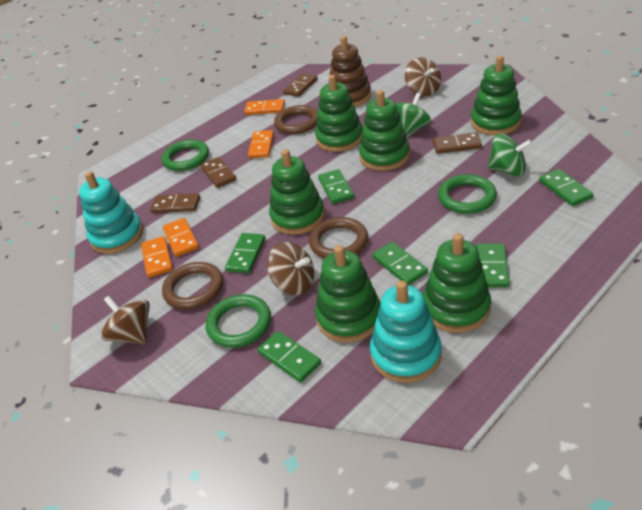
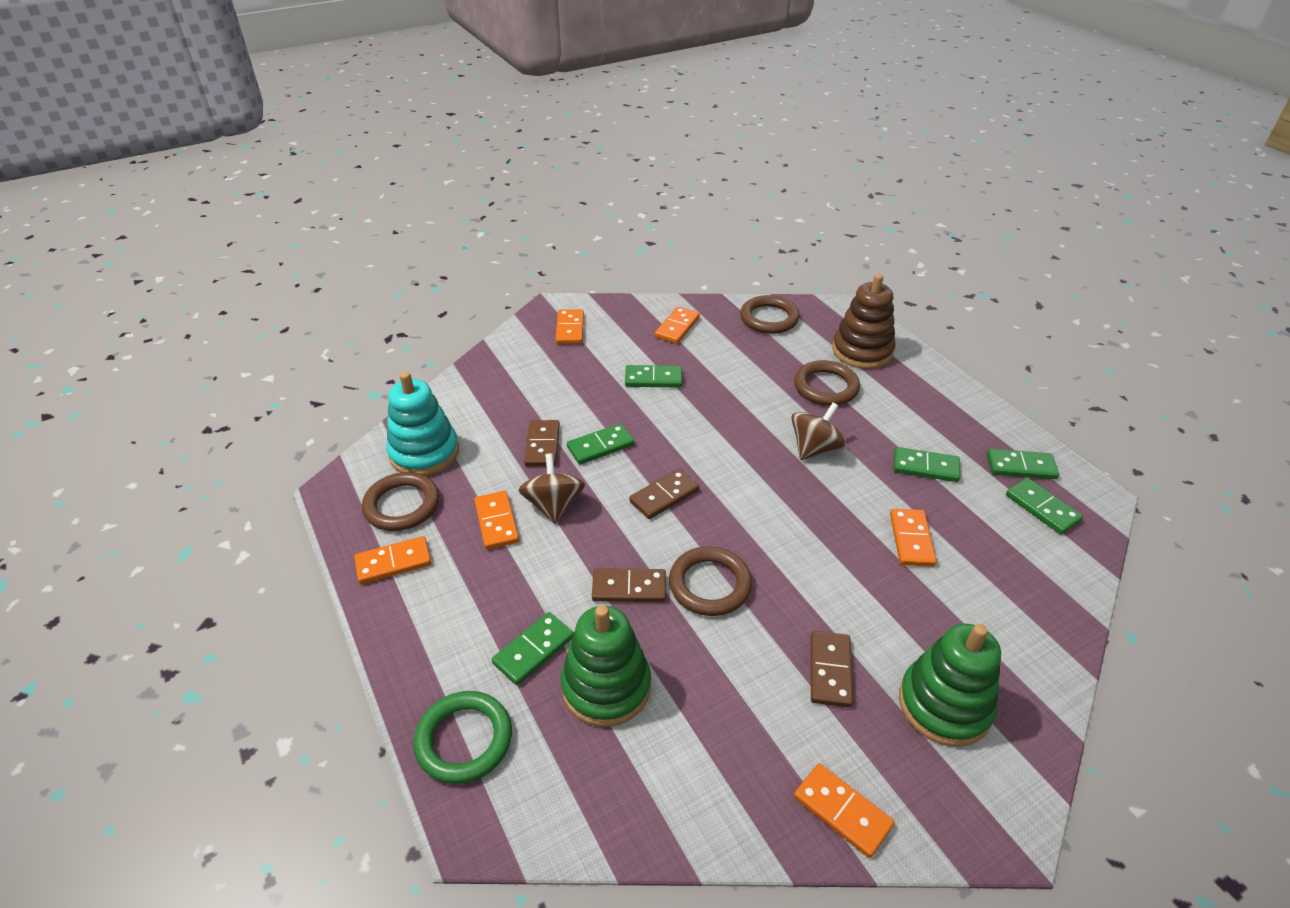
brown ring: [162,262,223,309] [274,105,318,134] [309,217,368,259] = 3 -> [362,472,439,531] [669,546,752,616] [740,295,800,334] [794,360,860,406] = 4
brown spinning top: [101,296,150,344] [267,242,314,295] [405,57,441,96] = 3 -> [519,453,585,524] [791,402,846,460] = 2
green ring: [161,139,209,171] [206,294,271,348] [438,174,497,214] = 3 -> [414,691,512,784] = 1
green spinning top: [396,93,431,135] [488,133,532,176] = 2 -> none = 0
green stacking toy: [269,149,325,235] [315,75,363,152] [315,245,381,343] [359,90,410,171] [423,233,491,333] [471,55,521,135] = 6 -> [561,605,651,727] [899,624,1001,747] = 2
orange domino: [141,236,173,278] [163,218,199,257] [244,99,285,115] [248,130,274,158] = 4 -> [354,536,431,584] [474,491,519,550] [556,309,584,344] [655,307,700,344] [794,763,895,858] [890,509,937,567] = 6
turquoise stacking toy: [79,171,143,254] [370,280,442,383] = 2 -> [386,372,459,476] = 1

